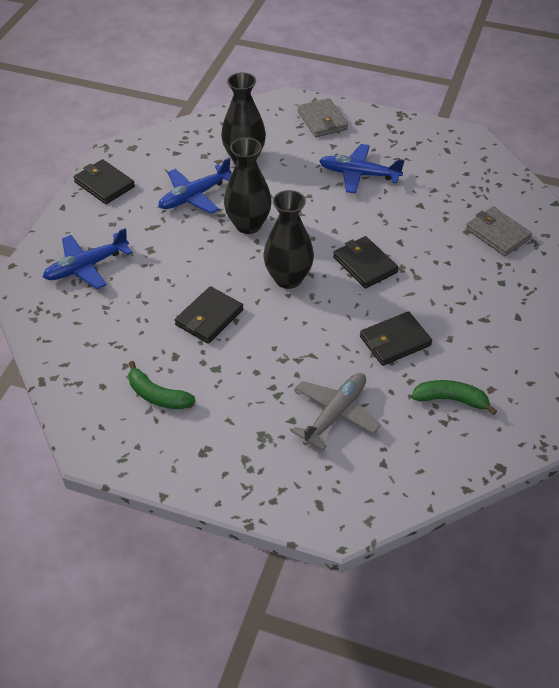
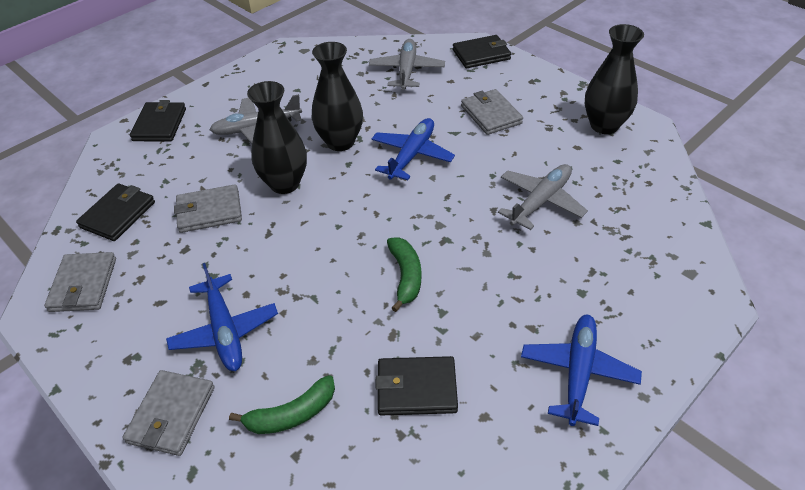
grey plane: [291,373,380,450] = 1 -> [210,94,302,144] [369,39,445,90] [498,164,588,230] = 3
grey wallet: [297,98,348,137] [466,207,532,256] = 2 -> [44,252,116,312] [123,370,215,456] [174,184,242,233] [461,89,523,135] = 4

